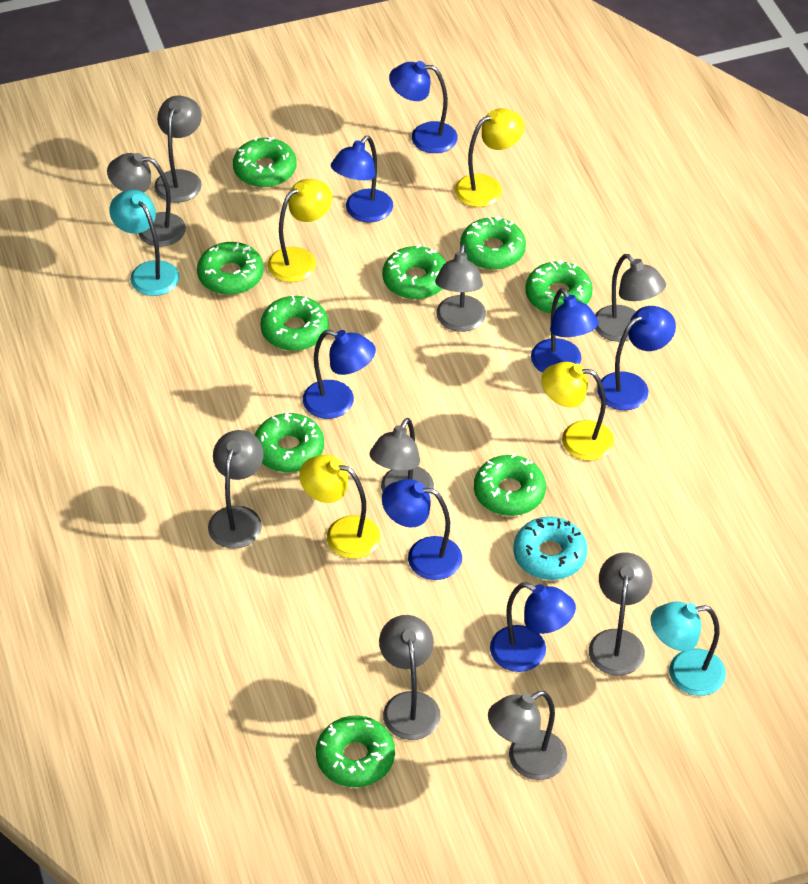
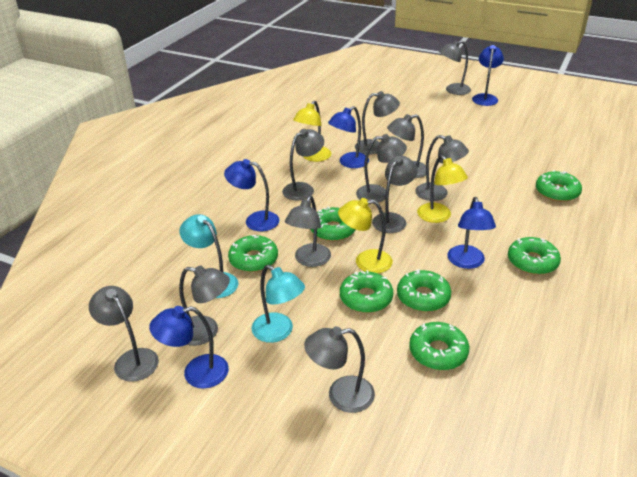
blue lamp: [303,330,376,419] [331,136,393,222] [382,479,462,580] [389,61,458,153] [490,582,576,672] [531,288,599,373] [597,306,676,410] = 7 -> [149,306,229,389] [224,159,279,231] [328,106,369,168] [447,197,496,269] [472,45,504,106] = 5
green donut: [197,241,264,295] [233,137,297,187] [255,413,324,472] [260,295,329,351] [316,715,395,787] [383,244,446,299] [460,216,526,270] [474,453,546,516] [525,260,593,314] = 9 -> [228,235,278,272] [310,206,355,241] [340,270,393,313] [397,269,451,312] [409,322,469,370] [508,237,561,275] [536,170,582,202] = 7
grey lamp: [107,153,186,247] [154,96,202,203] [208,430,264,549] [369,418,434,496] [379,615,440,740] [435,244,486,332] [488,691,567,780] [589,552,652,676] [595,254,666,342] = 9 -> [89,286,159,382] [179,265,230,346] [282,129,324,201] [285,196,331,267] [304,327,375,413] [355,91,400,155] [356,134,407,202] [372,156,418,233] [387,114,426,178] [415,135,469,201] [439,41,471,95] = 11
turquoise donut: [513,516,587,580] = 1 -> none = 0
yellow lamp: [268,179,332,282] [299,455,380,559] [455,108,524,207] [541,362,614,461] = 4 -> [293,101,331,162] [338,198,393,273] [417,155,468,223] = 3

